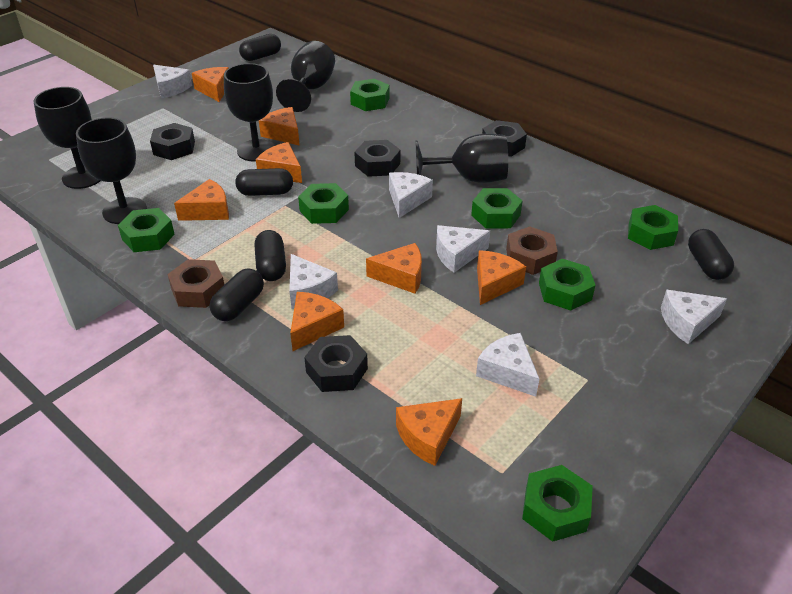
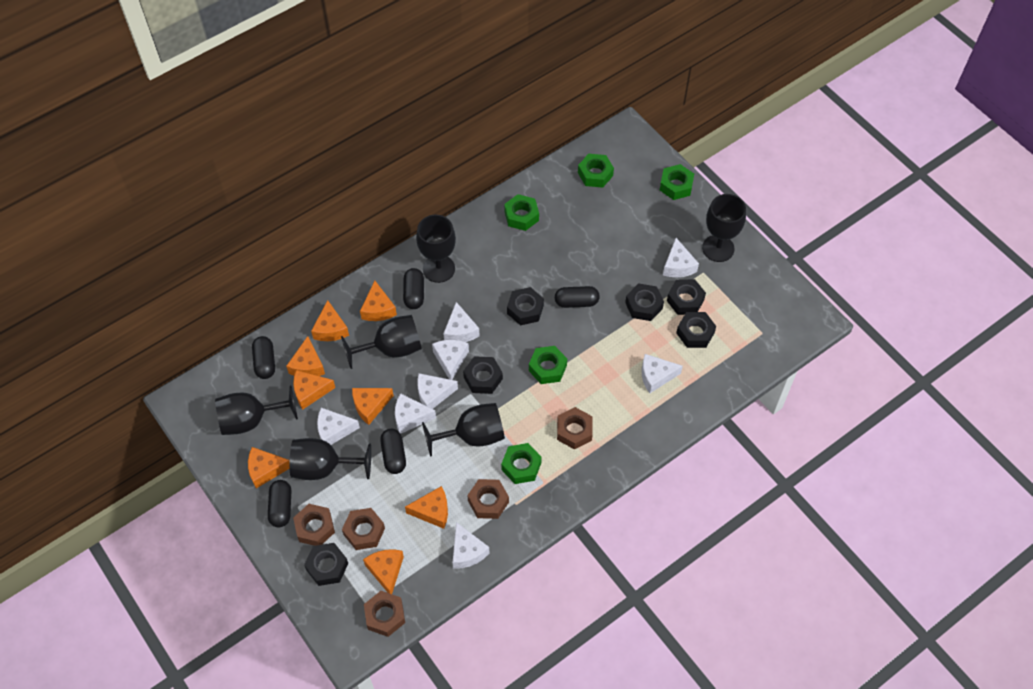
black goblet: [34,87,101,189] [76,117,147,224] [224,63,275,162] [276,41,335,112] [416,134,508,183] = 5 -> [215,385,298,435] [290,438,371,480] [341,315,422,369] [416,215,456,283] [422,403,505,457] [702,194,746,262] = 6
black nut: [150,123,195,160] [304,335,368,392] [354,140,400,177] [482,120,527,157] = 4 -> [304,543,348,586] [463,356,503,394] [507,287,544,326] [625,283,664,321] [667,279,706,315] [676,312,716,348] = 6
brown nut: [167,259,224,308] [506,226,558,275] = 2 -> [293,504,335,546] [342,508,385,550] [364,591,405,637] [467,479,509,519] [557,407,593,449] = 5
green nut: [118,208,175,252] [298,183,349,224] [350,79,389,111] [471,188,523,229] [522,465,593,542] [539,259,596,311] [628,205,678,250] = 7 -> [501,443,542,484] [504,194,539,231] [529,346,567,384] [578,154,614,188] [660,164,694,200] = 5
white cheese: [153,65,192,98] [289,254,338,309] [389,172,433,218] [436,225,490,273] [476,333,539,397] [661,290,727,344] = 6 -> [317,408,360,445] [395,393,436,434] [417,373,458,409] [432,340,469,380] [443,302,480,342] [453,522,489,569] [642,354,683,393] [663,238,699,277] = 8

